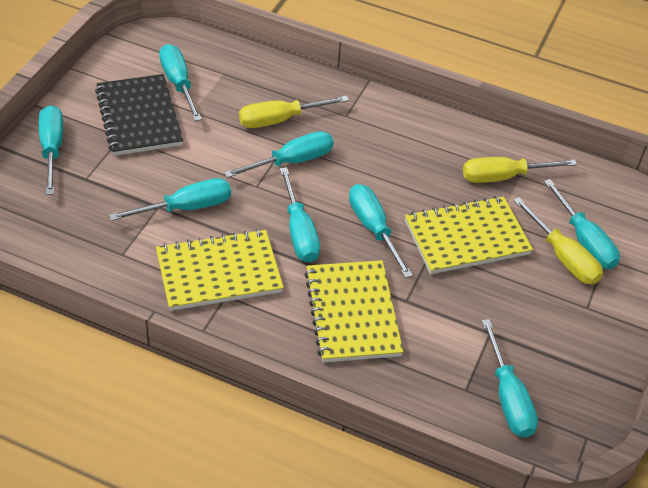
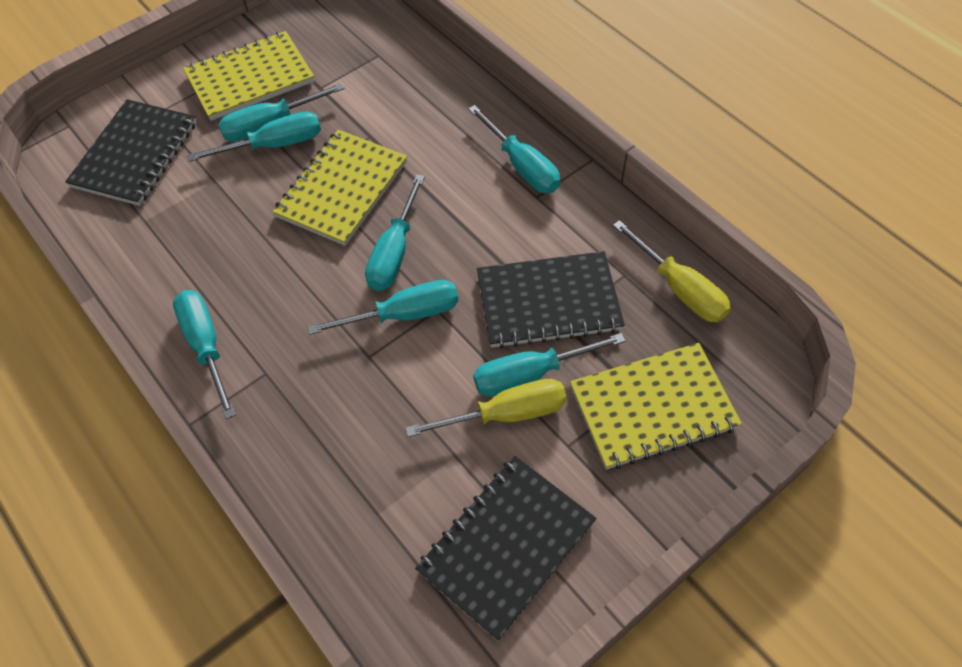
black notebook: [95,74,184,156] = 1 -> [65,99,197,206] [415,456,596,641] [477,251,625,348] = 3
turquoise screwdriver: [39,105,63,195] [109,178,231,221] [159,44,202,121] [224,131,334,178] [280,167,320,262] [349,184,413,278] [482,319,538,438] [544,179,620,269] = 8 -> [173,290,236,419] [187,111,321,162] [218,83,344,142] [307,280,458,335] [365,174,425,291] [468,105,560,193] [473,333,625,396] = 7
yellow screwdriver: [239,96,349,128] [463,157,577,183] [513,197,603,285] = 3 -> [405,379,567,437] [613,220,731,322] = 2

